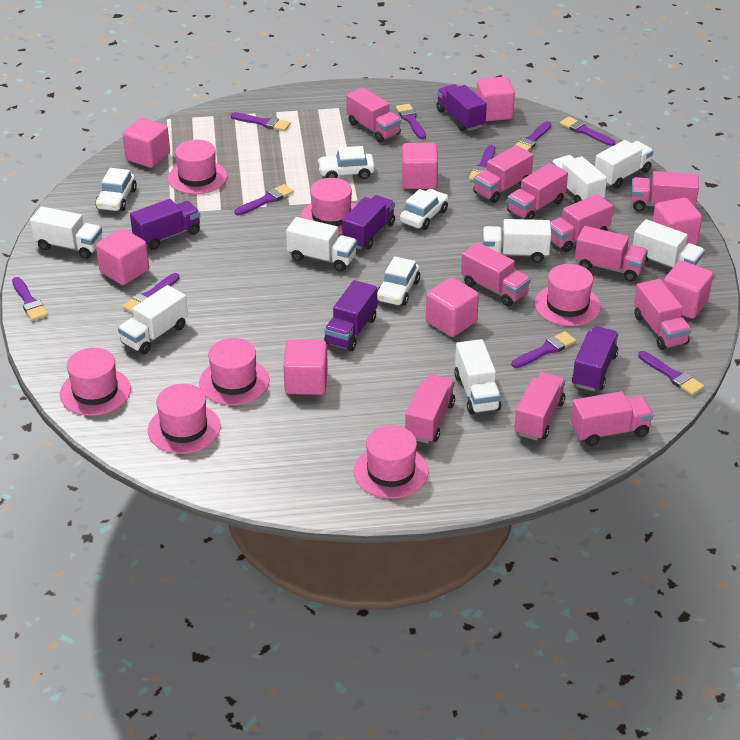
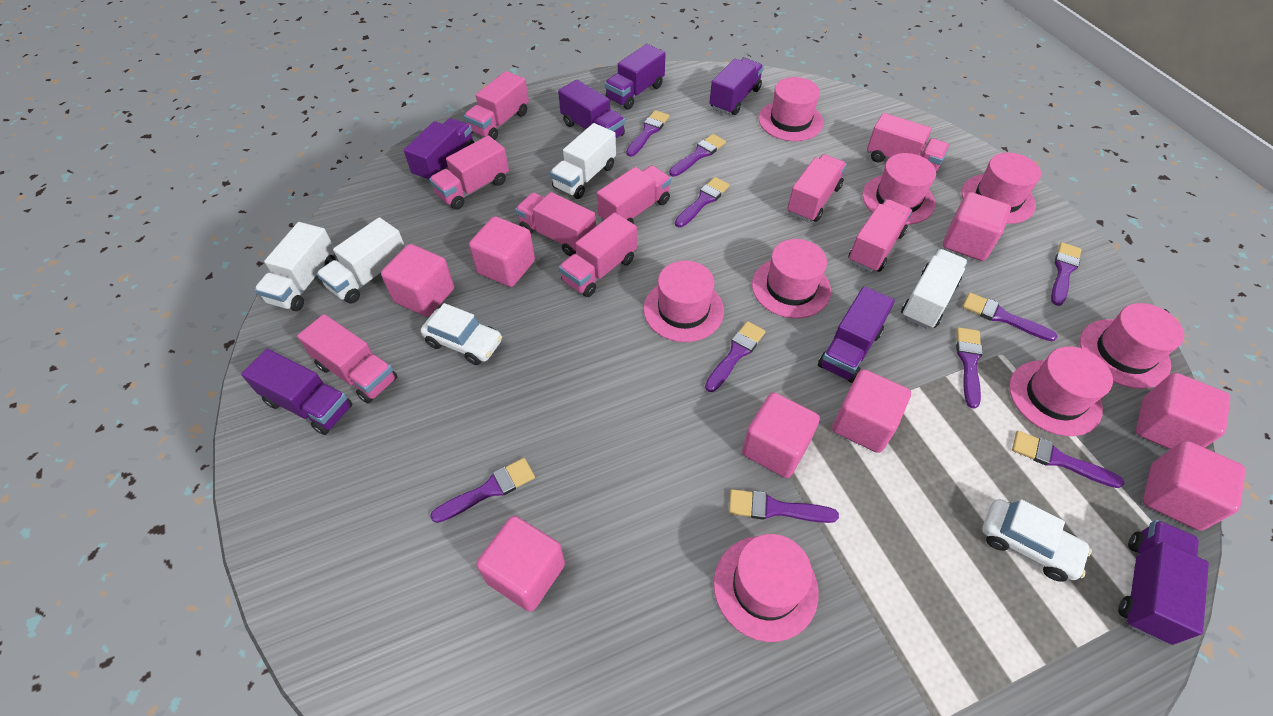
pink hat: [60,348,131,416] [148,384,221,454] [168,140,227,194] [199,338,269,405] [301,178,356,234] [354,425,429,499] [535,264,601,326] = 7 -> [643,261,724,342] [714,534,819,642] [752,239,831,318] [759,77,824,141] [863,153,936,224] [962,152,1041,224] [1009,346,1113,436] [1080,303,1184,389] = 8
pink truck: [346,87,401,143] [405,374,455,444] [461,242,531,306] [473,145,533,203] [507,163,568,220] [514,372,565,441] [550,194,613,252] [571,391,654,446] [575,226,648,281] [631,171,699,211] [634,279,691,350] = 11 -> [297,314,398,404] [429,136,509,209] [464,71,529,140] [515,192,596,256] [559,212,637,297] [597,165,671,223] [787,154,847,222] [848,199,912,272] [867,113,950,172] = 9
purple truck: [130,199,200,250] [324,280,377,351] [342,195,395,249] [436,84,487,131] [572,326,619,391] = 5 -> [241,349,352,435] [404,118,474,182] [558,80,625,139] [605,44,666,110] [709,58,764,115] [818,286,895,383] [1118,520,1209,645] = 7
white car: [95,168,137,211] [318,146,375,179] [377,256,420,306] [400,189,448,230] = 4 -> [421,303,502,365] [982,499,1092,582] = 2
white truck: [30,206,102,259] [118,285,188,355] [286,217,357,271] [454,339,501,415] [483,219,551,263] [551,155,607,203] [595,140,654,189] [633,219,705,268] = 8 -> [254,222,336,311] [316,217,405,304] [550,123,616,199] [901,249,968,329] = 4

